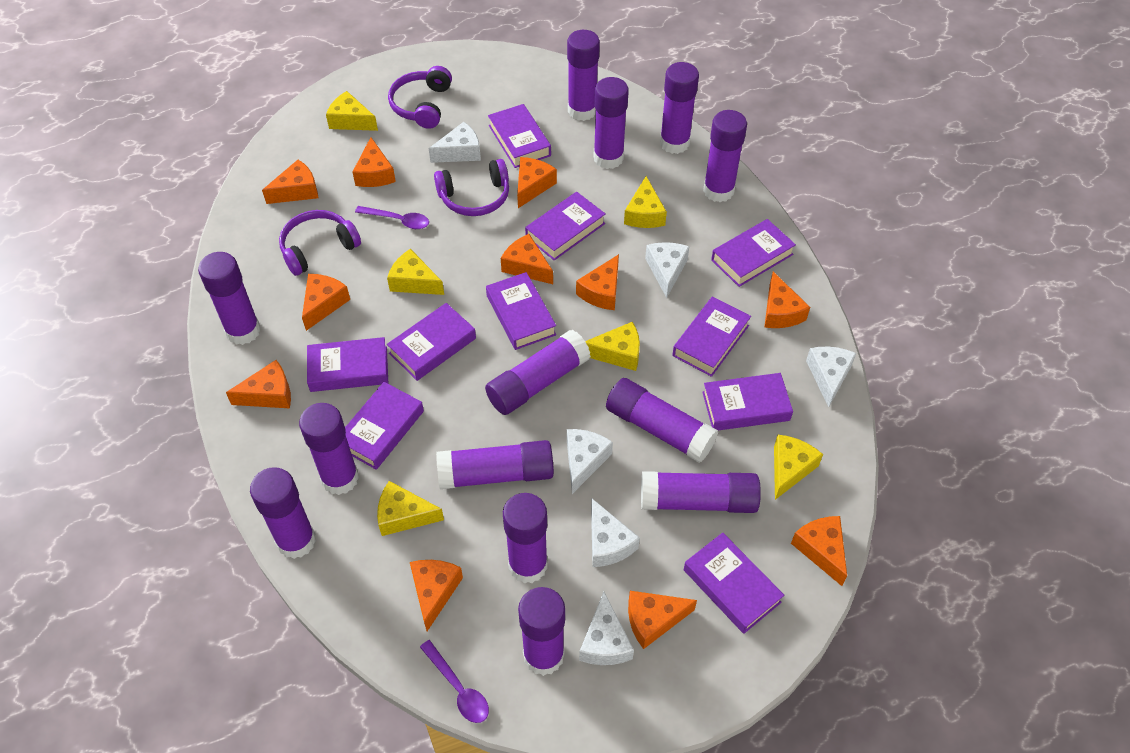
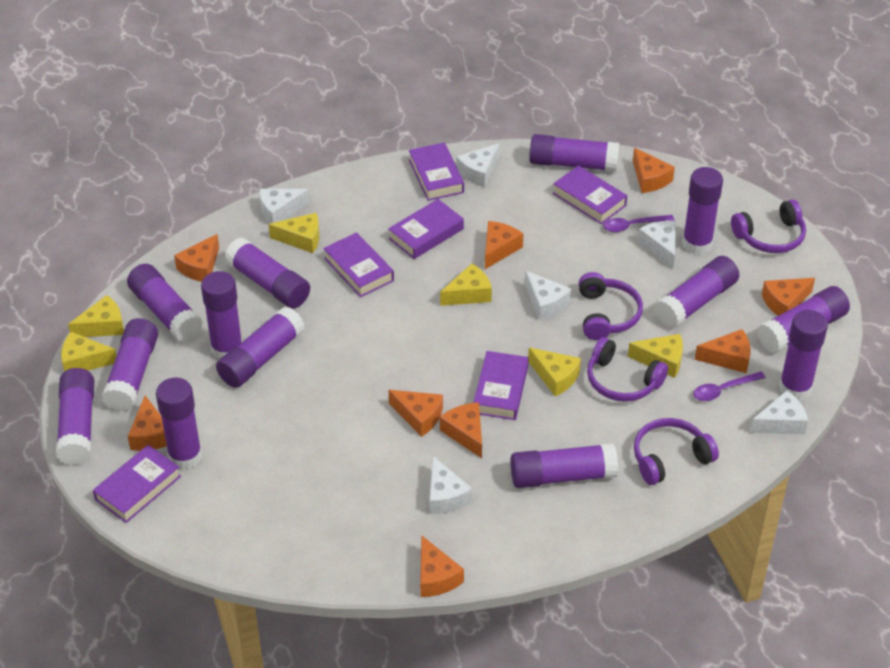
orange cheese: [226,360,291,408] [262,160,319,204] [302,274,350,331] [353,137,396,187] [410,560,463,631] [501,234,553,284] [517,157,557,208] [576,254,619,310] [628,591,697,649] [764,272,810,328] [791,516,847,586] = 11 -> [128,395,167,451] [174,234,219,282] [389,390,443,437] [420,536,464,597] [440,402,482,458] [485,221,523,269] [633,148,675,193] [695,329,750,373] [762,278,815,316] = 9
purple book: [307,337,388,392] [345,382,424,470] [387,303,476,381] [486,272,556,350] [488,104,551,168] [525,192,605,261] [672,296,751,377] [684,533,784,634] [702,373,793,431] [711,219,796,287] = 10 -> [93,445,181,523] [323,232,394,297] [388,199,464,259] [409,143,464,201] [473,351,529,420] [553,165,627,224] = 6
purple headphones: [279,210,361,276] [388,66,452,129] [434,159,509,216] = 3 -> [579,272,643,340] [587,337,668,402] [634,418,719,485] [731,200,806,253] = 4

